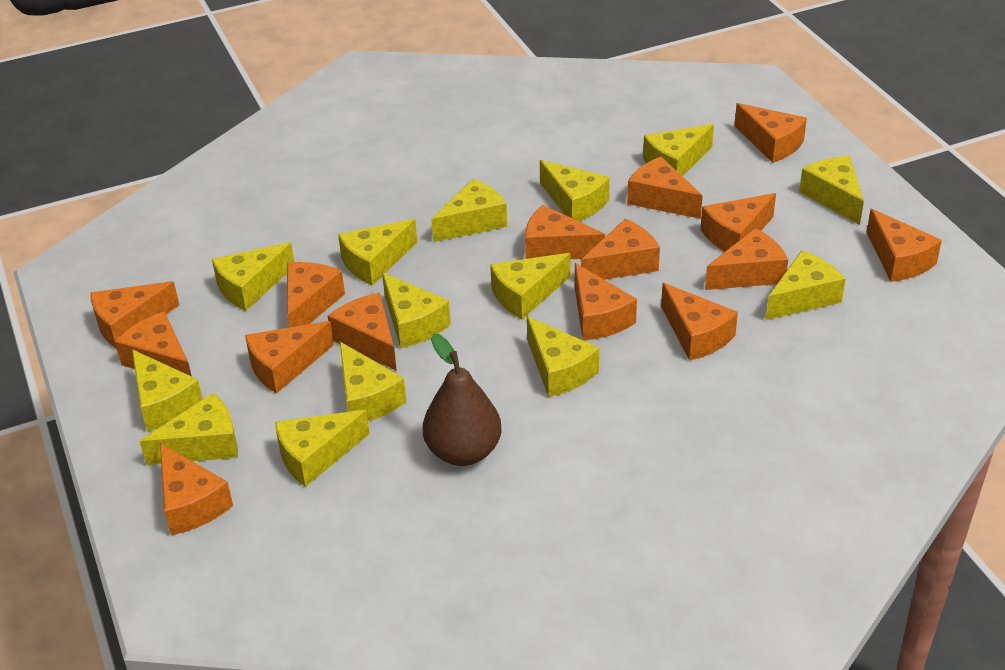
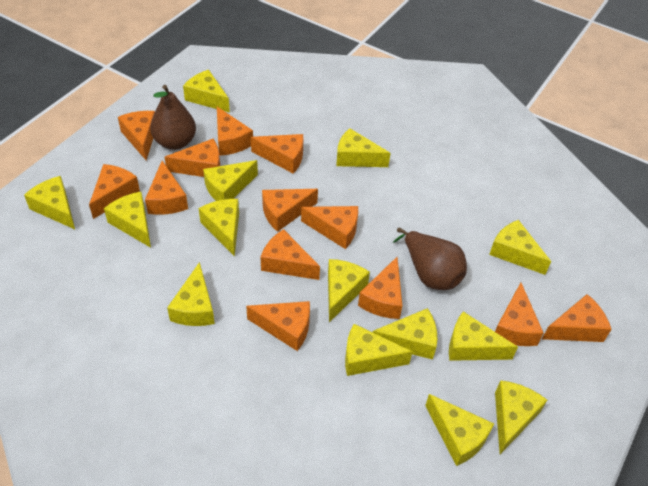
brown pear: [423,333,502,466] = 1 -> [150,85,196,150] [393,227,467,290] = 2
orange cheese: [90,281,179,349] [115,311,192,376] [160,443,233,535] [245,321,334,394] [287,262,345,327] [328,293,397,371] [525,205,605,259] [575,263,637,341] [581,218,660,280] [627,157,703,219] [661,283,738,361] [701,193,776,251] [705,228,788,290] [734,103,807,163] [866,209,942,282] = 15 -> [89,164,140,219] [118,111,155,160] [145,161,188,215] [165,139,220,177] [217,107,253,156] [246,301,310,351] [251,134,303,174] [261,229,320,280] [262,189,318,232] [301,206,358,249] [358,257,402,319] [495,283,543,346] [542,294,612,342] = 13

